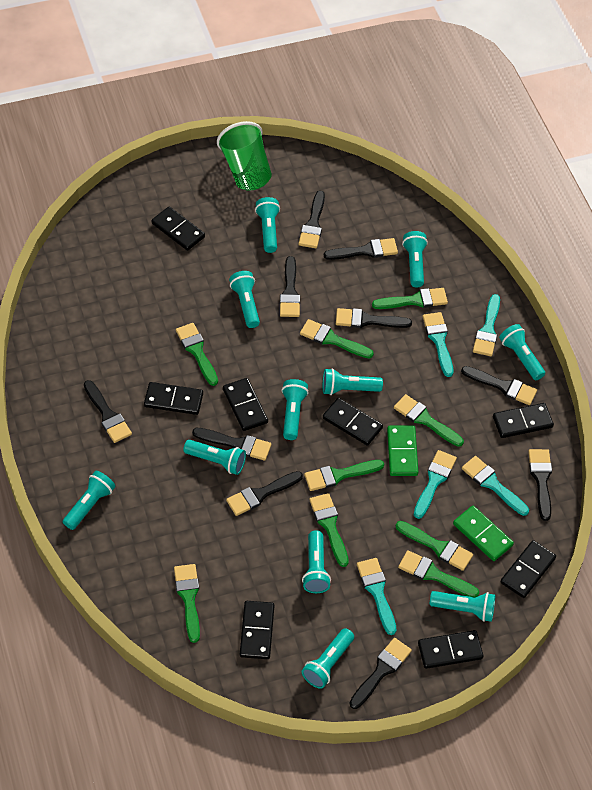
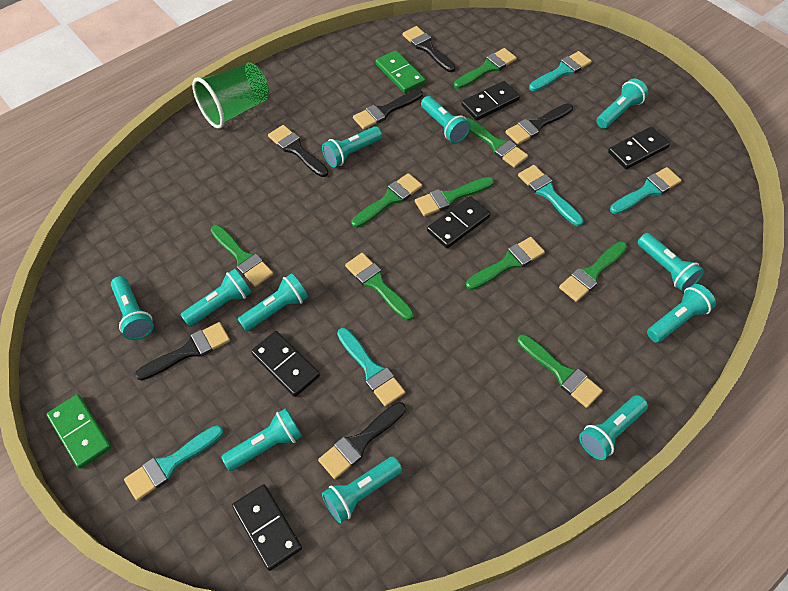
black brush: [84,380,132,443] [192,428,272,461] [226,471,303,516] [280,256,300,317] [298,191,325,248] [324,238,398,260] [336,308,412,328] [349,638,412,709] [461,366,537,405] [528,449,552,521] = 10 -> [135,322,230,381] [268,125,328,177] [318,402,406,479] [353,90,423,130] [402,26,455,72] [505,103,573,145] = 6
black domino: [144,382,203,415] [152,207,205,251] [223,378,268,431] [240,601,274,659] [323,398,383,446] [418,630,483,669] [493,403,554,438] [500,540,556,598] = 8 -> [232,484,302,571] [251,331,320,397] [427,196,490,248] [461,81,520,121] [608,127,670,169] = 5

